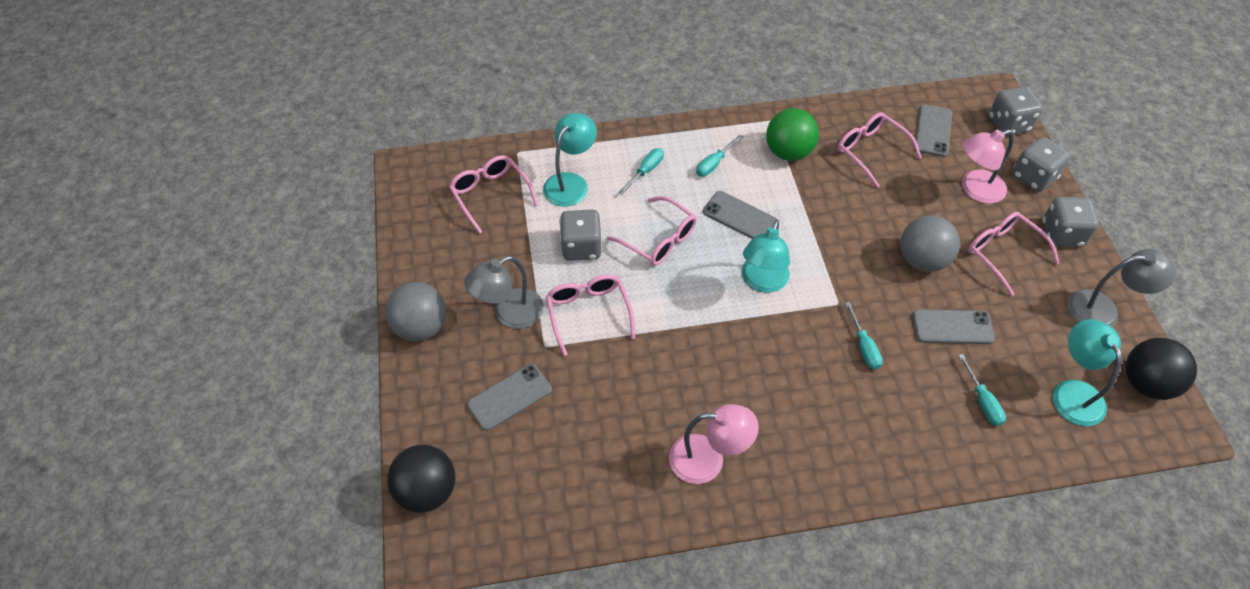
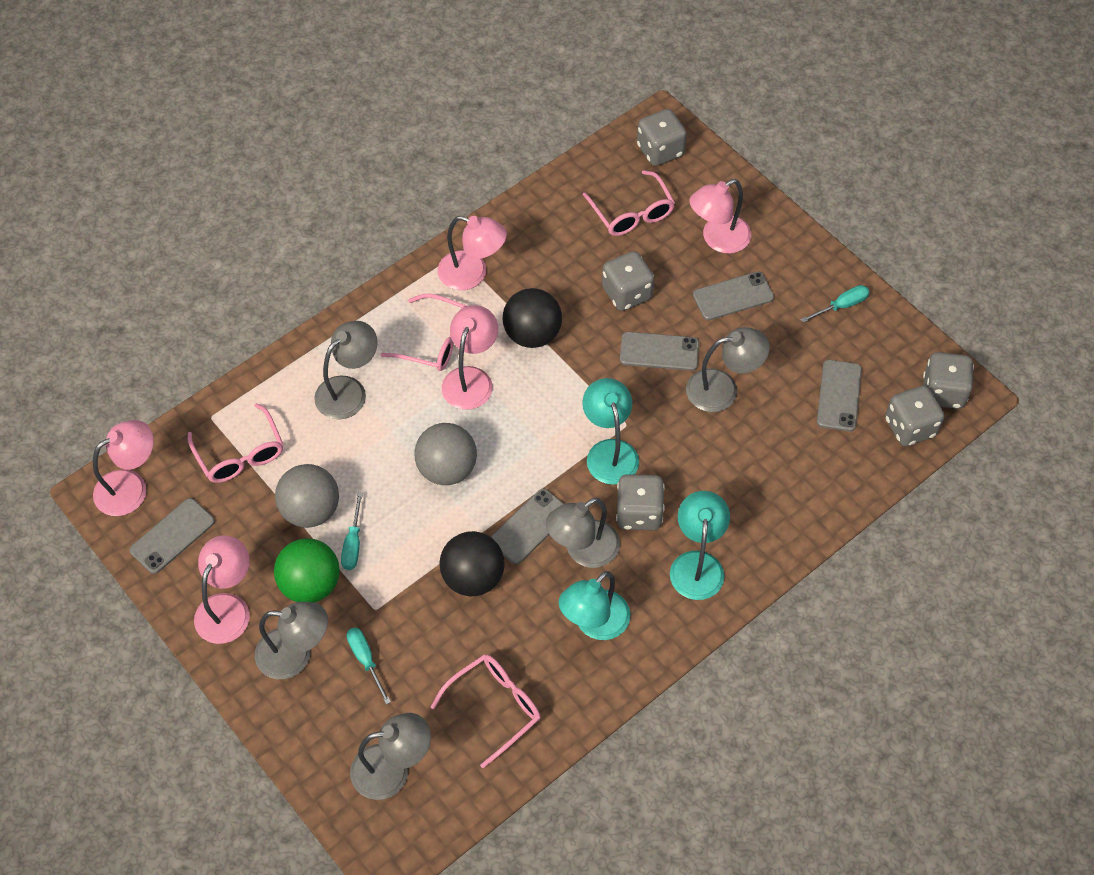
grey dice: [559,210,602,261] [989,86,1043,136] [1012,137,1070,192] [1043,197,1099,247] = 4 -> [602,251,654,311] [616,474,665,530] [637,109,687,166] [885,385,944,446] [923,352,974,409] = 5
grey lamp: [464,256,544,329] [1067,249,1176,327] = 2 -> [255,602,328,679] [314,321,378,419] [350,713,431,800] [546,498,620,568] [686,327,770,412] = 5
grey phone: [467,364,552,431] [703,191,777,239] [913,309,995,344] [916,104,952,157] = 4 -> [129,498,215,574] [491,489,564,564] [620,332,699,371] [693,271,774,320] [817,360,862,432] = 5
pink glasses: [449,155,538,234] [546,275,635,356] [607,196,697,266] [838,112,922,188] [968,212,1059,296] = 5 -> [188,403,283,483] [380,294,467,371] [431,654,541,768] [583,170,675,236] = 4
pink lamp: [669,404,759,484] [962,129,1014,204] = 2 -> [93,420,154,516] [194,535,250,644] [438,216,507,290] [442,305,498,410] [689,179,751,254] = 5
turquoise screwdriver: [619,148,664,195] [696,135,743,177] [845,302,883,370] [958,354,1006,426] = 4 -> [341,493,363,570] [347,627,391,704] [801,285,869,323] = 3

